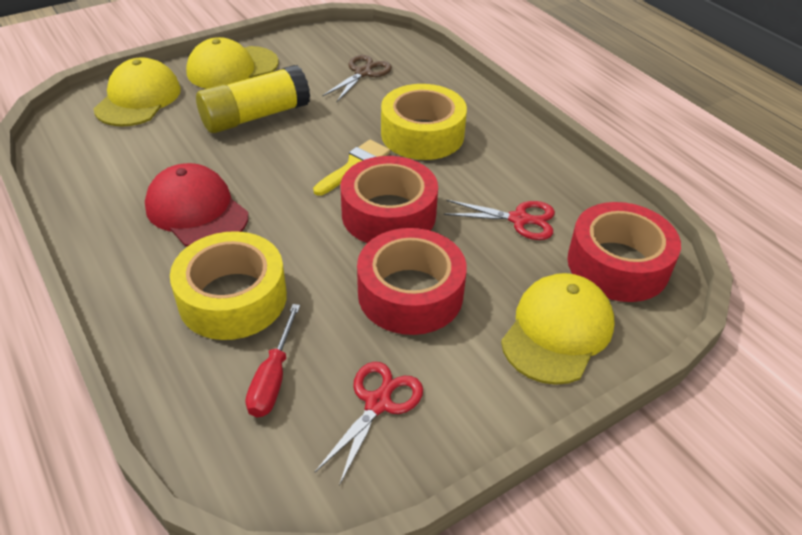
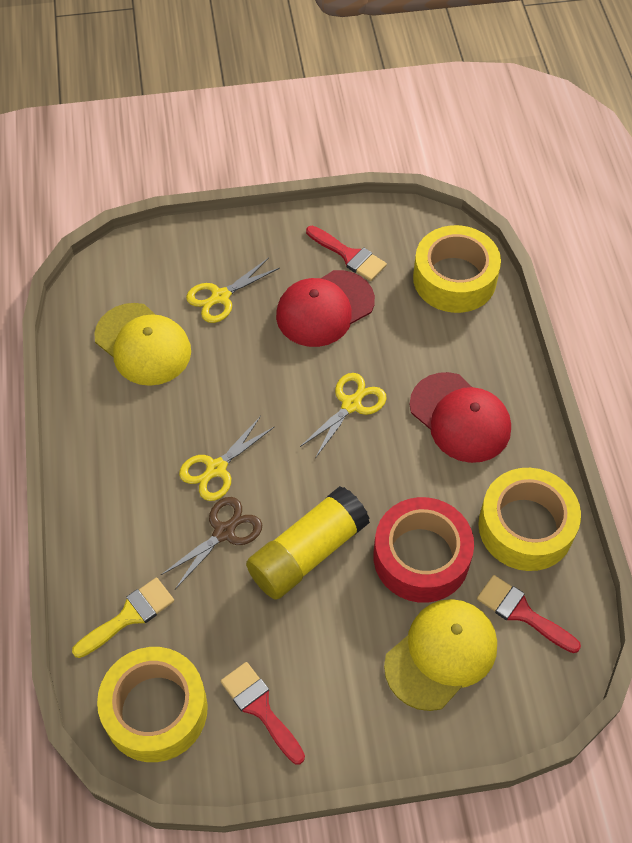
red brush: none = 0 -> [221,662,305,764] [306,226,387,281] [477,575,581,653] = 3
red cap: [145,163,248,247] = 1 -> [276,270,375,347] [409,372,511,463] = 2
red scissors: [315,362,423,486] [443,200,555,240] = 2 -> none = 0
red screwdriver: [246,304,300,417] = 1 -> none = 0
red tape: [341,156,438,243] [357,228,467,335] [567,202,681,302] = 3 -> [373,497,474,603] = 1
yellow cap: [94,57,181,126] [186,37,279,89] [501,273,615,385] = 3 -> [94,303,191,386] [384,599,497,711] = 2
yellow scissors: none = 0 -> [179,416,275,501] [186,258,280,323] [300,373,387,457] = 3
yellow tape: [170,231,287,340] [381,84,467,160] = 2 -> [97,647,208,762] [413,225,501,313] [478,468,581,571] = 3

